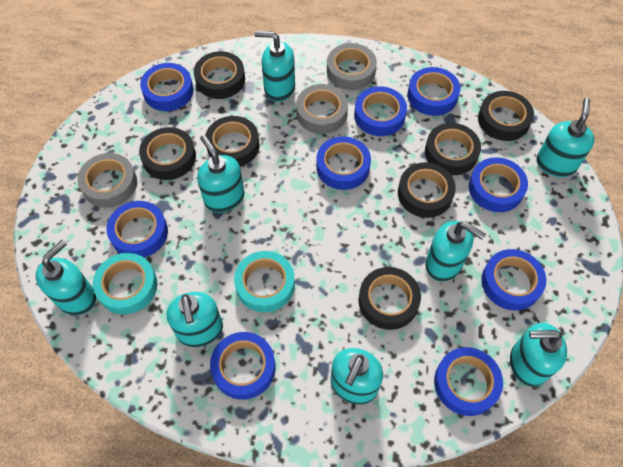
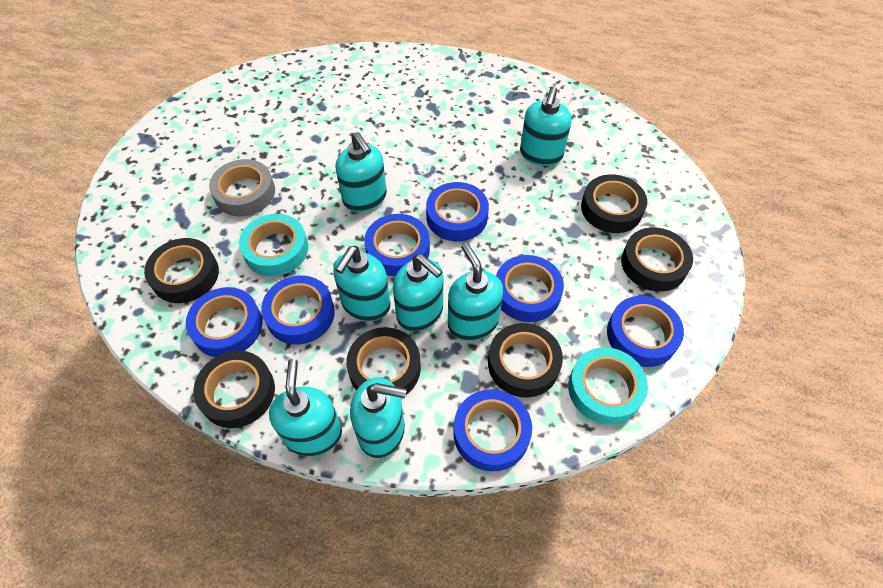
black tape: [139,127,196,180] [194,51,245,99] [206,116,260,167] [359,267,421,330] [398,162,456,218] [425,123,481,175] [478,91,534,141] = 7 -> [144,238,219,303] [193,351,275,428] [346,327,421,395] [488,323,563,398] [581,174,647,233] [621,227,693,292] = 6
blue tape: [106,201,168,258] [140,63,194,111] [210,332,276,400] [316,136,371,190] [354,86,407,136] [407,67,460,116] [434,347,503,416] [469,157,528,212] [481,249,546,311] = 9 -> [186,287,262,357] [261,275,335,345] [364,214,430,276] [426,182,489,241] [453,389,532,471] [496,255,564,322] [607,296,684,367] = 7
grey tape: [77,153,137,208] [296,84,348,134] [327,43,377,90] = 3 -> [209,159,275,216] = 1
turquoise soap dispenser: [35,240,96,315] [167,292,223,347] [197,135,244,213] [255,31,295,102] [331,348,383,405] [425,221,486,282] [510,323,567,387] [536,98,595,177] = 8 -> [269,359,342,456] [333,246,391,321] [336,132,387,212] [350,378,407,458] [393,254,443,332] [448,243,503,341] [520,86,572,166] = 7

